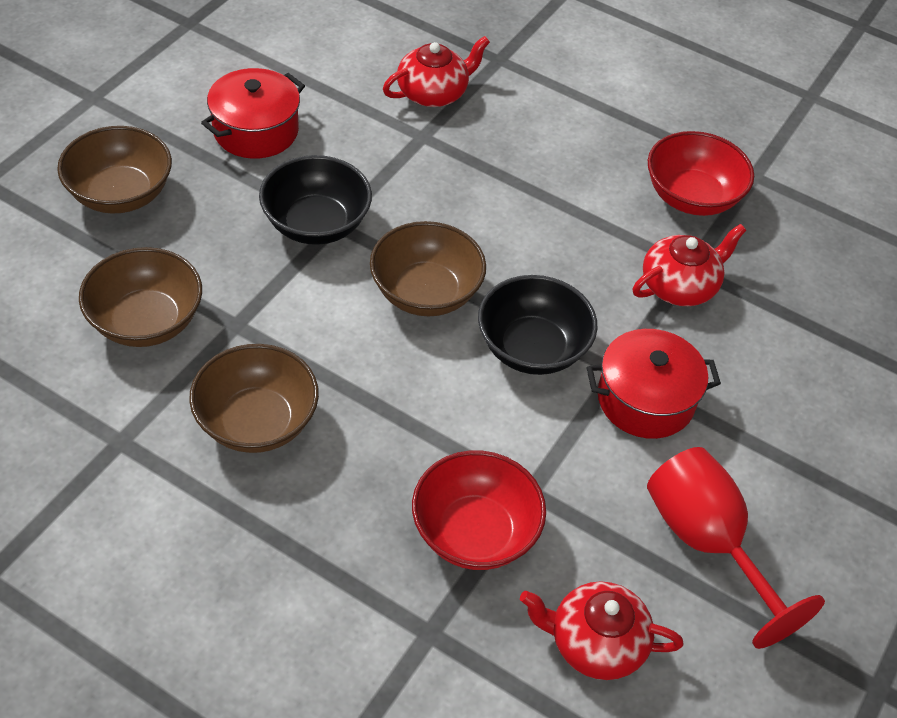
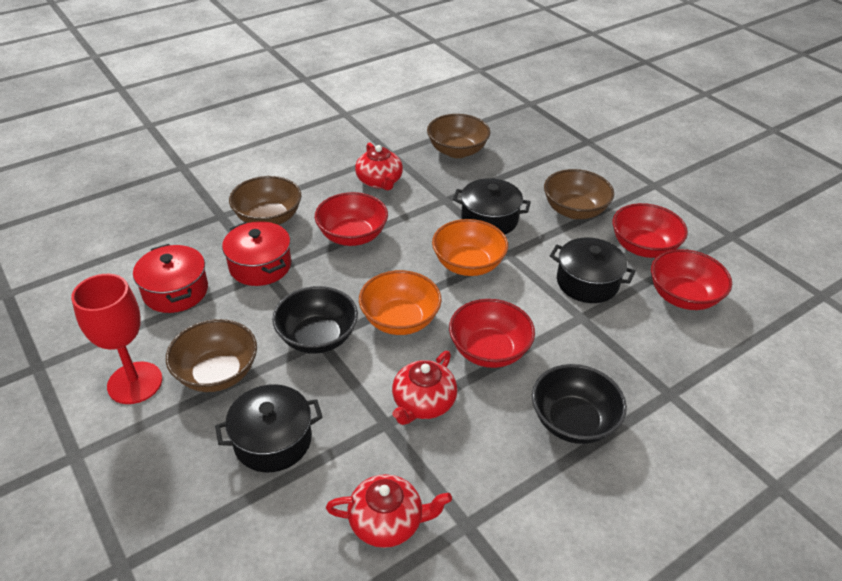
black pot: none = 0 -> [215,384,323,472] [453,178,531,235] [550,238,636,303] = 3
orange bowl: none = 0 -> [359,270,442,335] [432,219,508,276] = 2
red bowl: [412,450,546,570] [648,131,754,216] = 2 -> [315,192,388,246] [449,299,535,368] [613,203,688,258] [651,249,732,310] = 4

